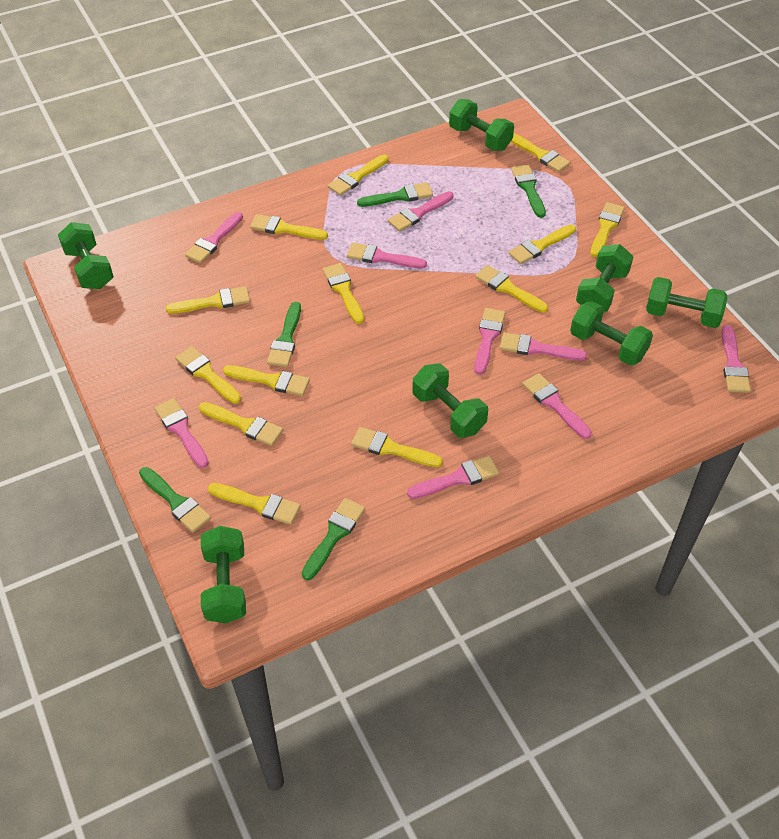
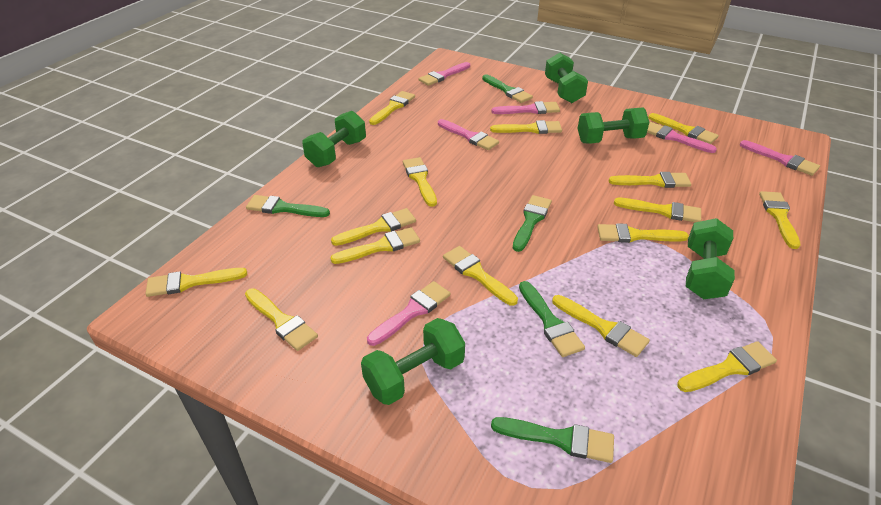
green dumbbell: [58,222,114,289] [201,526,246,623] [412,363,488,438] [449,99,514,151] [570,301,653,366] [576,244,633,312] [646,277,727,328] = 7 -> [302,111,366,167] [361,318,465,405] [545,53,588,103] [577,108,649,144] [686,218,735,299] = 5
pink brush: [155,398,209,468] [185,212,243,263] [347,243,427,268] [388,191,454,232] [407,456,499,499] [474,308,505,375] [500,332,587,361] [522,373,592,439] [722,325,751,393] = 9 -> [367,281,451,346] [419,62,470,86] [438,119,499,150] [491,101,560,114] [647,122,717,153] [740,140,820,176] = 6
yellow brush: [166,286,250,314] [175,346,241,404] [199,402,283,446] [208,483,301,525] [223,365,310,396] [250,214,328,240] [323,263,364,324] [328,154,388,196] [351,427,443,467] [475,265,548,313] [508,224,576,264] [511,133,570,172] [591,202,625,257] = 13 -> [145,268,247,297] [245,288,318,351] [330,227,420,264] [331,208,416,246] [369,91,415,125] [403,157,437,207] [443,246,518,306] [490,120,562,134] [552,295,650,357] [597,223,689,243] [609,172,691,188] [614,198,701,222] [648,113,719,144] [677,341,777,392] [759,191,800,249] = 15

